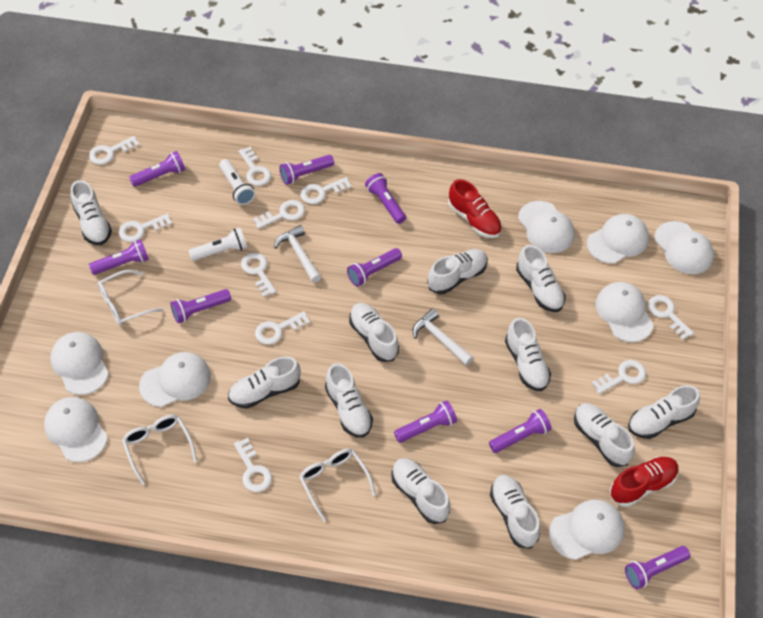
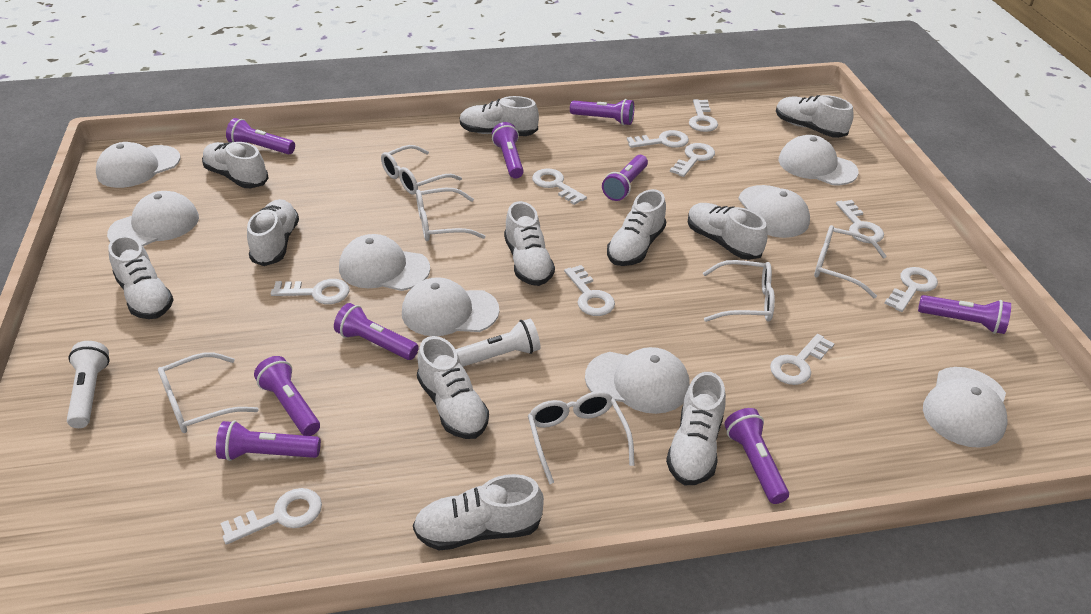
red shoe: [448,179,502,238] [610,457,679,507] = 2 -> none = 0
white glasses: [98,270,163,326] [122,415,197,485] [299,449,376,522] = 3 -> [158,352,259,433] [381,145,462,195] [416,188,486,241] [528,391,635,484] [703,260,775,322] [814,225,887,298] = 6
white hammer: [274,225,321,283] [413,308,473,366] = 2 -> none = 0

